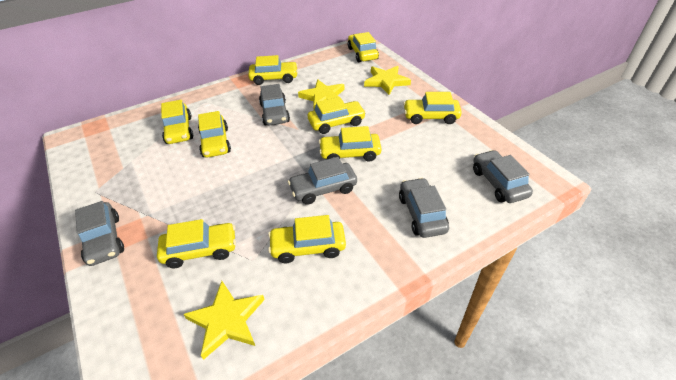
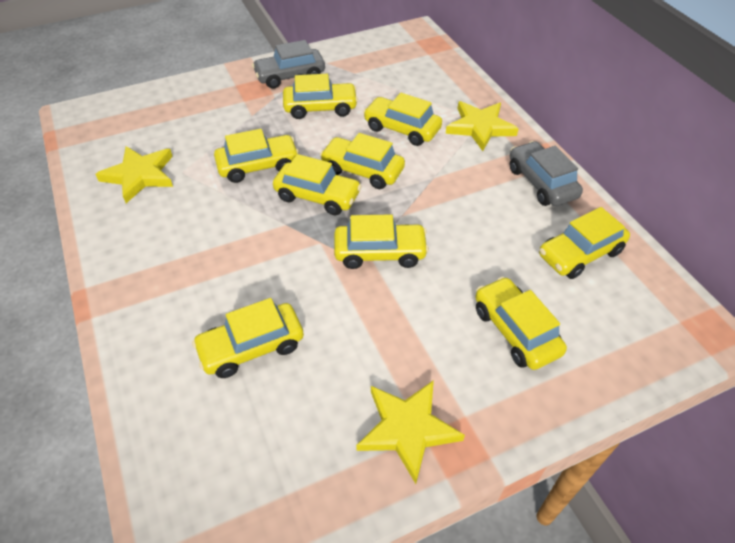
grey car: [75,201,124,266] [259,84,290,125] [288,157,357,205] [399,178,449,238] [473,150,533,203] = 5 -> [252,40,325,89] [510,141,583,206] = 2

